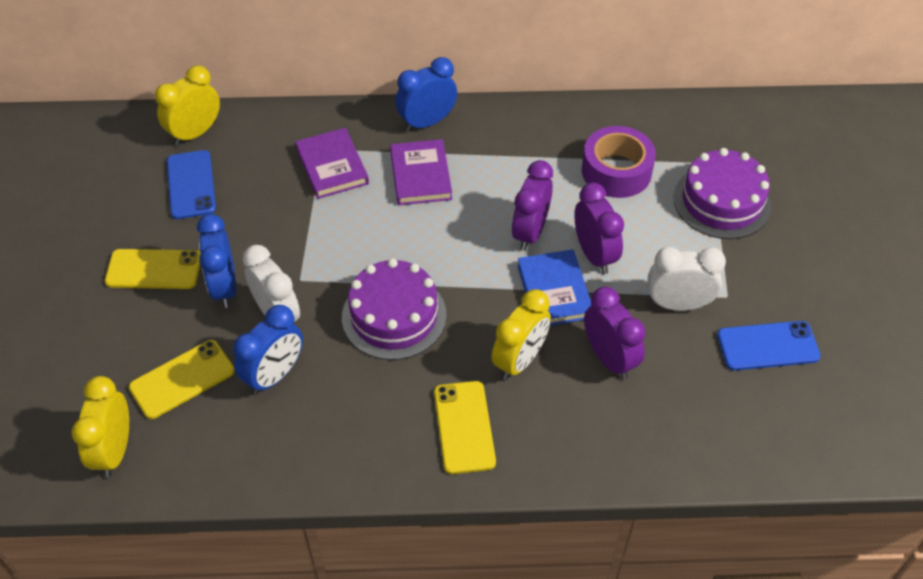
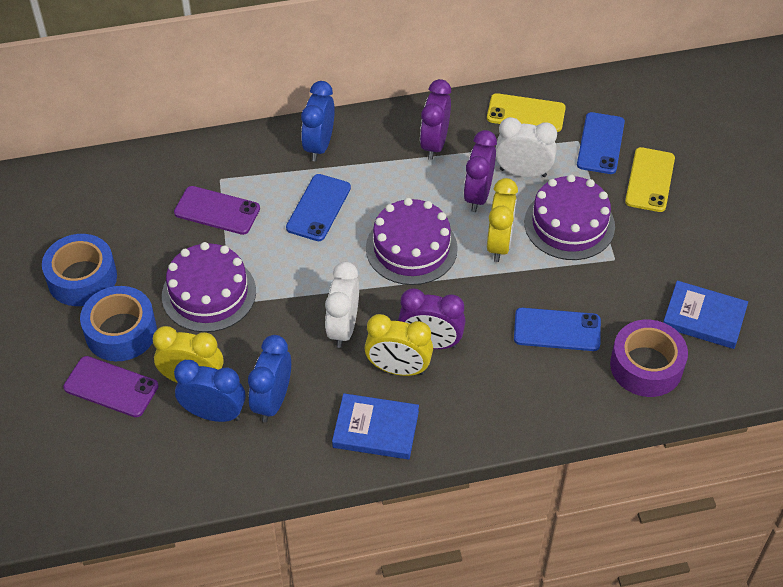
blue book: [517,249,591,326] = 1 -> [332,393,419,459] [663,281,748,349] = 2
blue phone: [167,150,216,219] [717,321,821,371] = 2 -> [286,174,351,241] [514,308,601,351] [577,112,625,174] = 3
blue tape: none = 0 -> [42,234,117,306] [80,286,157,361] = 2
purple book: [295,128,369,199] [390,139,452,205] = 2 -> none = 0
purple cake: [342,258,447,360] [673,148,771,239] = 2 -> [162,242,256,332] [366,198,458,285] [524,174,615,260] = 3
purple phone: none = 0 -> [63,356,158,417] [174,186,260,235] = 2
yellow phone: [105,249,200,289] [129,340,235,419] [434,381,496,474] = 3 -> [487,93,566,132] [625,147,675,212] = 2

